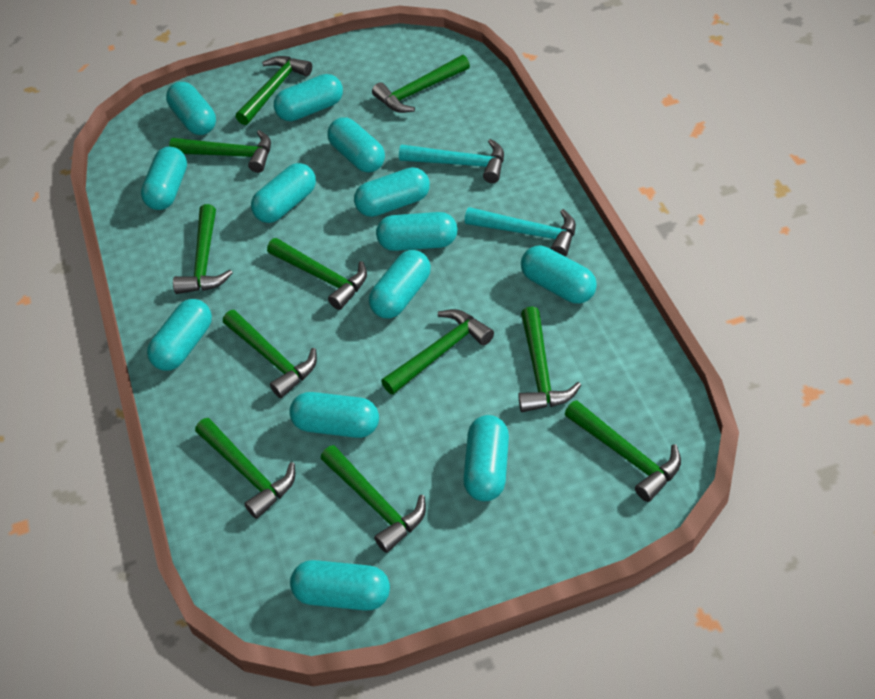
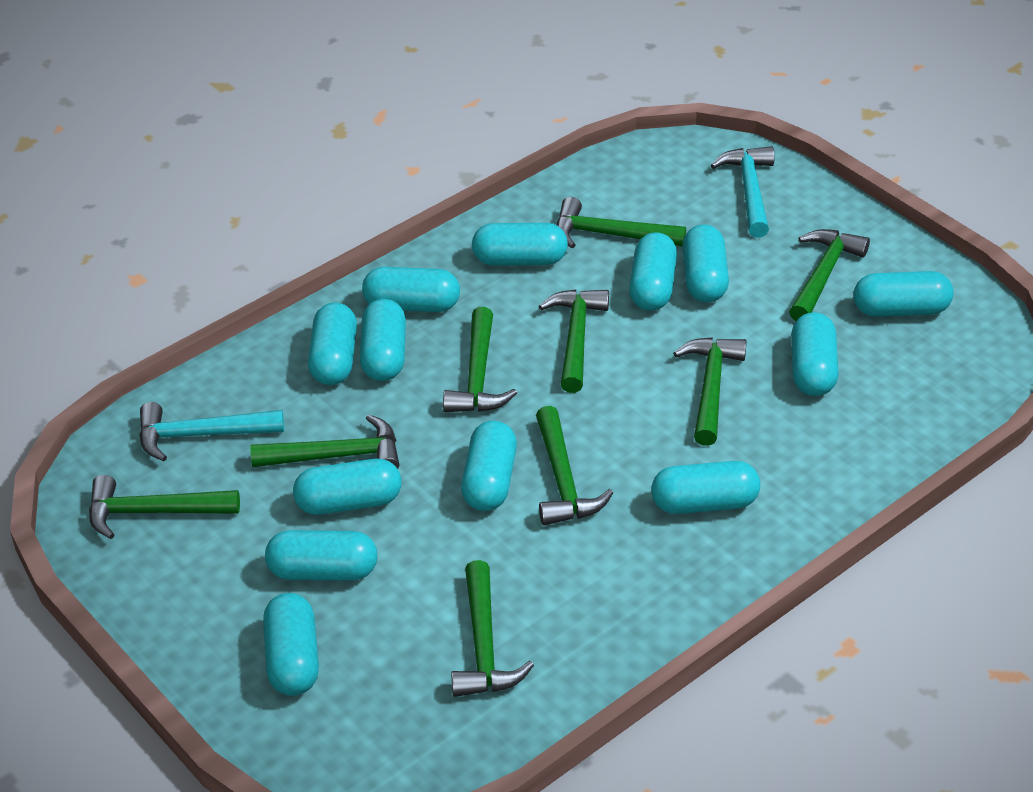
green hammer: [169,130,271,173] [173,204,233,294] [195,418,295,519] [223,310,317,398] [236,56,312,125] [267,238,367,310] [321,445,426,553] [372,55,470,113] [381,309,494,395] [518,306,581,412] [565,400,681,502] = 11 -> [89,475,240,539] [250,414,399,469] [443,307,517,412] [451,560,534,697] [536,406,613,525] [539,289,609,393] [556,197,686,248] [673,337,747,446] [789,229,870,321] = 9

